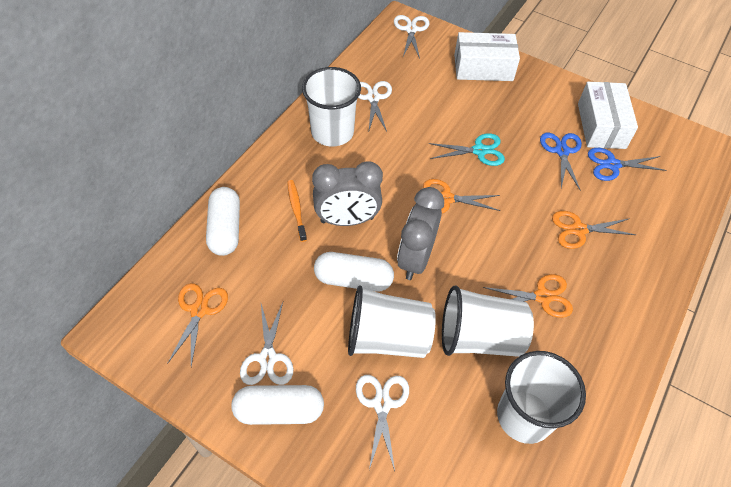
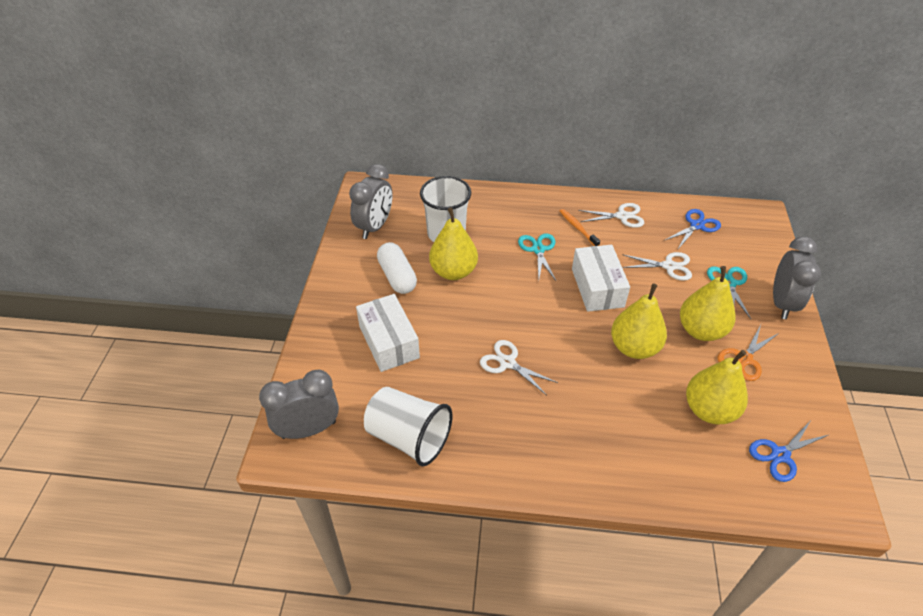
grey clock: [312,161,383,226] [397,187,444,280] = 2 -> [259,370,339,439] [349,164,393,239] [773,236,821,319] = 3
orange scissors: [167,283,228,367] [423,179,501,214] [483,274,573,318] [552,211,636,249] = 4 -> [718,325,779,381] = 1
turquoise scissors: [428,133,505,166] = 1 -> [518,233,556,281] [707,266,751,319] = 2
white capsule: [206,187,240,256] [231,385,324,425] [314,252,394,291] = 3 -> [377,242,417,294] = 1
white cup: [302,67,361,147] [348,285,436,358] [442,285,534,357] [497,351,586,444] = 4 -> [364,387,452,466] [420,176,471,242] = 2
white scissors: [240,302,293,385] [356,375,409,471] [358,81,392,132] [394,15,429,59] = 4 -> [480,340,558,395] [578,203,644,228] [622,252,692,281] = 3
yellow pear: none = 0 -> [429,207,478,280] [611,283,667,359] [680,266,736,341] [686,350,748,425] = 4

